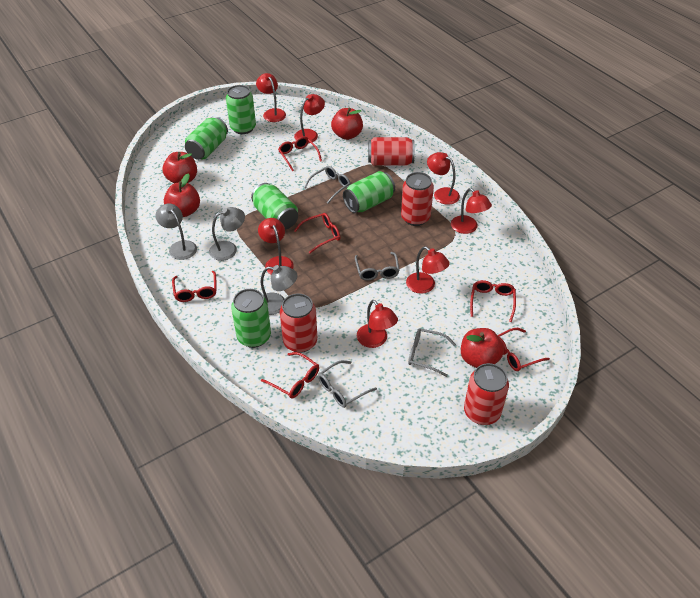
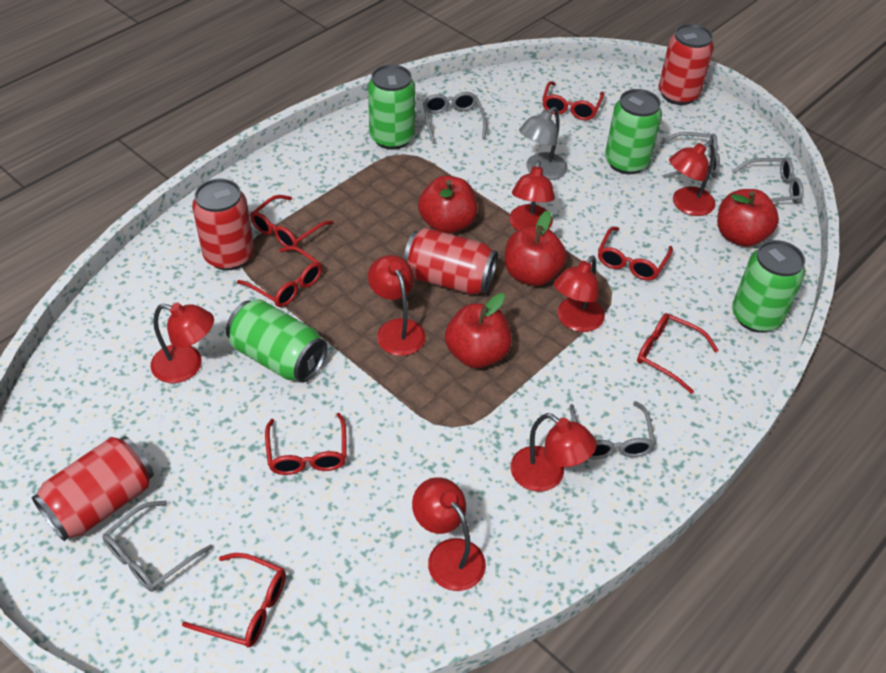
green can: [185,117,228,160] [226,85,256,134] [231,289,271,348] [251,183,298,230] [343,171,395,213] = 5 -> [226,299,327,383] [368,64,415,150] [605,89,662,174] [732,240,805,333] = 4
grey glasses: [304,166,351,204] [318,360,377,408] [355,252,399,281] [408,328,456,377] = 4 -> [103,501,213,592] [423,92,486,144] [570,401,656,459] [660,132,720,178] [732,157,803,204] = 5
grey lamp: [156,203,197,260] [209,207,245,261] [260,265,298,315] = 3 -> [519,107,568,180] = 1
red glasses: [172,271,217,302] [261,352,319,398] [278,136,322,171] [294,213,340,253] [470,280,516,322] [497,328,550,371] = 6 -> [182,553,286,648] [237,246,322,307] [250,195,333,247] [265,413,347,475] [542,81,604,120] [598,227,673,281] [637,313,719,394] = 7

